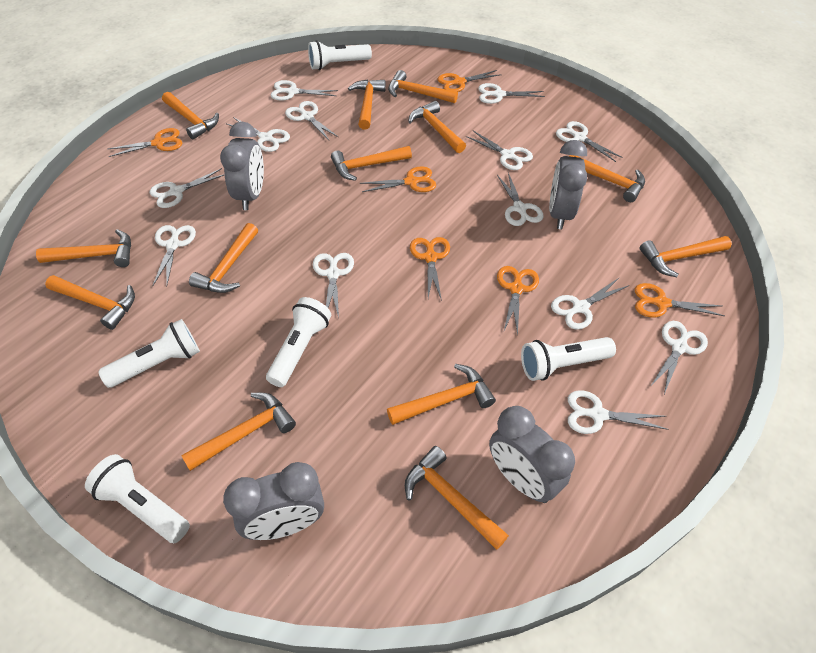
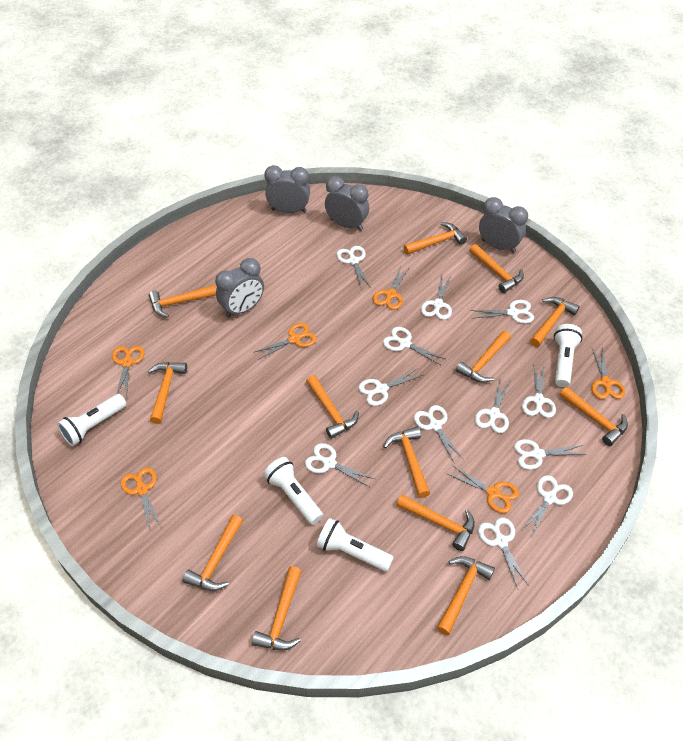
white flashlight: [85,454,190,543] [98,319,200,388] [266,297,331,387] [308,40,372,70] [521,337,616,381] = 5 -> [57,394,126,446] [264,457,323,525] [317,518,394,572] [554,324,582,387] = 4
white scissors: [150,168,225,208] [153,225,196,287] [227,117,290,152] [271,80,338,101] [285,101,338,140] [313,253,354,318] [466,131,533,170] [478,83,545,104] [497,173,543,226] [551,277,629,330] [556,121,623,162] [568,390,669,434] [650,321,708,394] = 13 -> [305,443,375,487] [337,246,371,289] [358,368,423,406] [383,327,445,365] [414,405,464,463] [421,275,452,320] [470,300,534,324] [475,379,511,433] [478,518,529,589] [514,439,584,470] [522,365,556,418] [522,475,573,537] = 12

